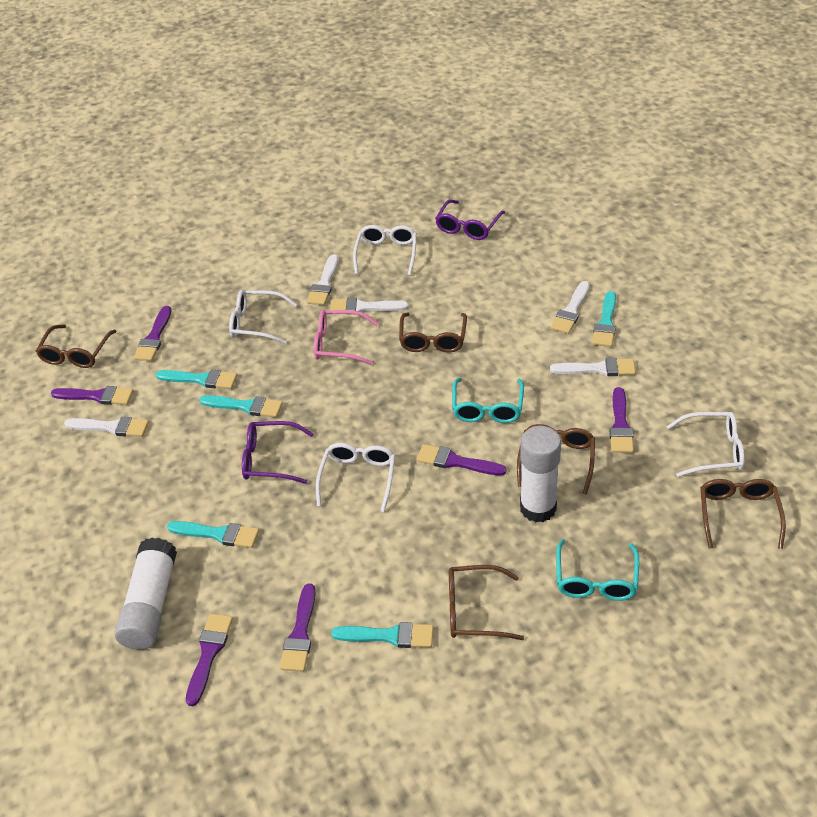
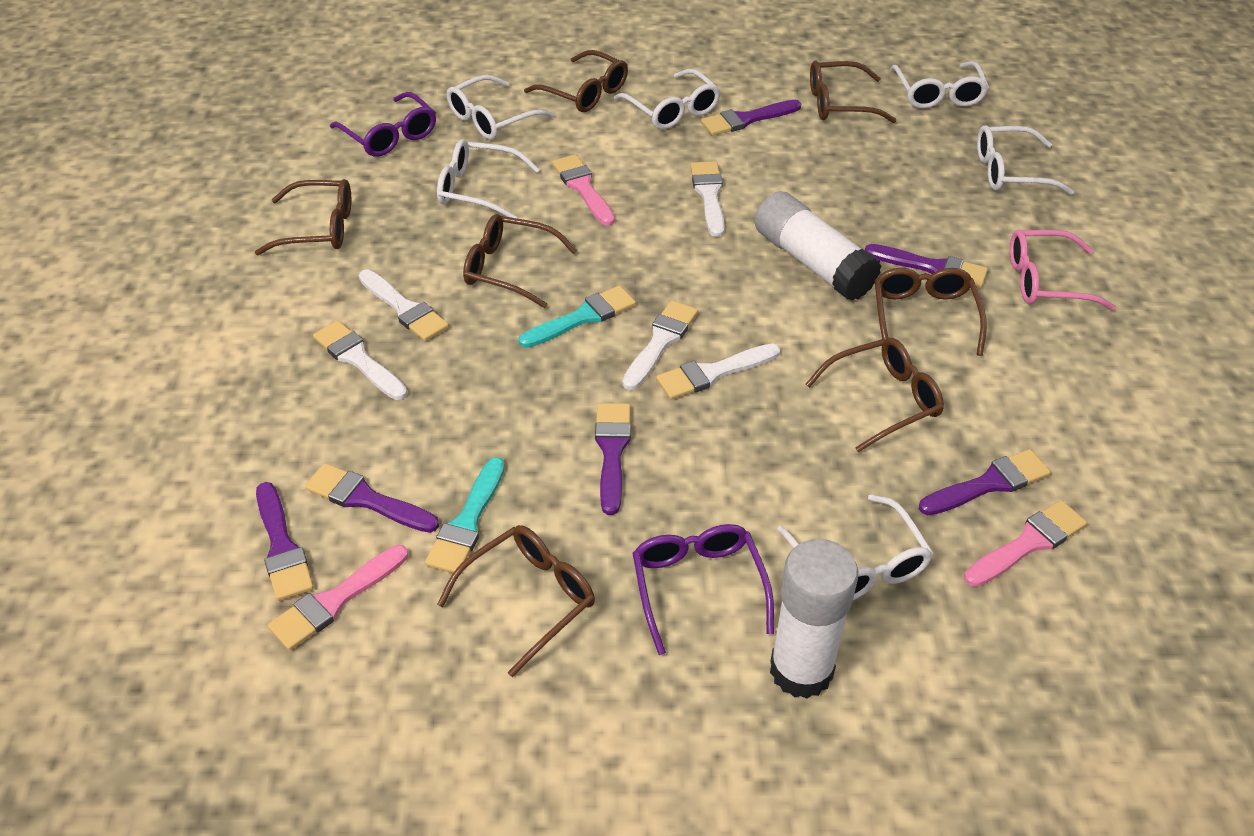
brown glasses: [36,324,117,368] [399,313,467,353] [449,565,524,640] [517,424,595,495] [700,479,786,549] = 5 -> [255,179,351,255] [437,525,595,677] [463,214,577,308] [524,50,628,112] [806,338,944,452] [810,60,896,123] [875,268,987,356] = 7
pink brush: none = 0 -> [268,545,408,650] [552,155,615,226] [964,500,1087,587] = 3
turquoise brush: [156,370,237,389] [167,521,259,548] [199,395,283,417] [331,622,434,648] [592,291,616,347] = 5 -> [425,457,505,573] [518,285,636,348] = 2
turquoise glasses: [452,378,524,423] [556,539,639,601] = 2 -> none = 0
white glasses: [229,290,297,344] [316,443,395,512] [353,225,417,276] [666,412,745,477] = 4 -> [437,139,540,218] [447,75,554,140] [614,69,721,129] [777,494,933,600] [890,61,989,108] [977,125,1074,195] = 6

